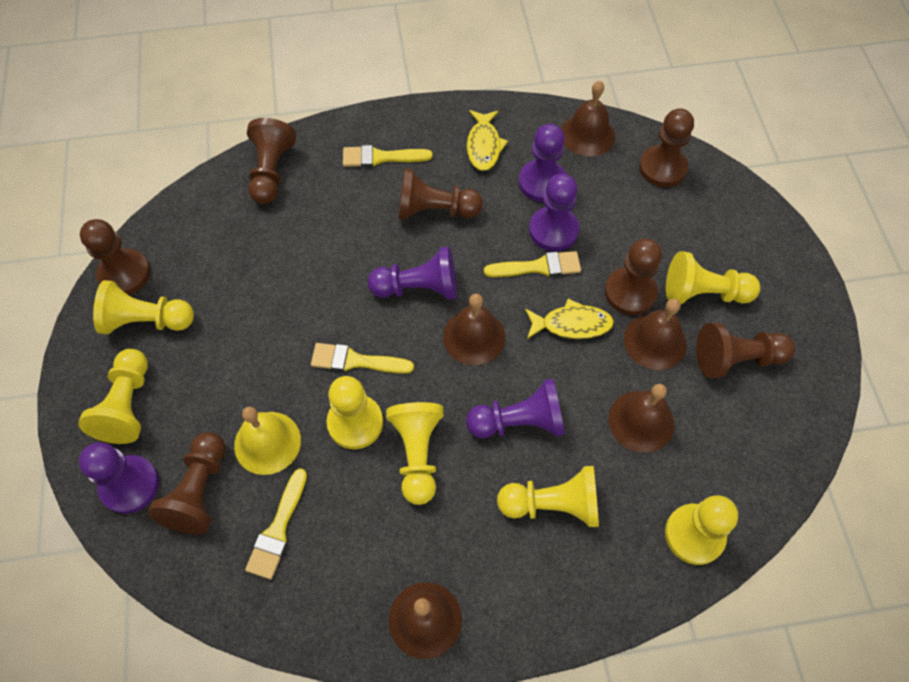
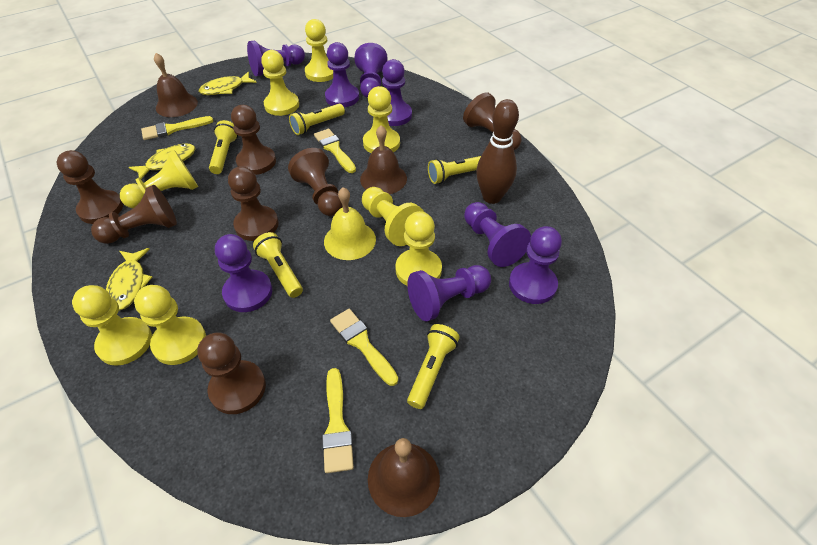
brown bell: [389,582,462,659] [443,294,505,365] [561,81,615,156] [609,384,674,453] [624,299,687,370] = 5 -> [154,53,198,117] [360,125,407,194] [368,438,440,517] = 3
brown bowling pin: none = 0 -> [476,99,519,204] = 1
purple pawn: [79,442,159,514] [367,246,457,300] [466,379,565,438] [519,124,566,202] [529,174,579,251] = 5 -> [215,234,272,312] [247,41,305,76] [325,42,359,107] [355,43,387,98] [382,59,412,126] [407,265,491,321] [464,202,531,267] [509,226,562,304] = 8
yellow fish: [467,110,508,171] [525,299,614,339] = 2 -> [106,248,152,311] [129,143,196,179] [199,72,257,95] = 3
yellow flashlight: none = 0 -> [209,120,238,174] [253,232,303,298] [289,104,345,135] [407,324,460,409] [428,156,481,184] = 5
yellow pawn: [78,349,148,444] [93,280,194,334] [326,376,383,449] [386,402,444,505] [497,466,599,527] [665,496,738,565] [666,251,760,304] = 7 -> [72,285,152,366] [120,150,198,208] [134,285,206,365] [261,50,299,116] [305,19,333,82] [362,187,424,246] [363,86,400,153] [395,211,442,286] = 8

